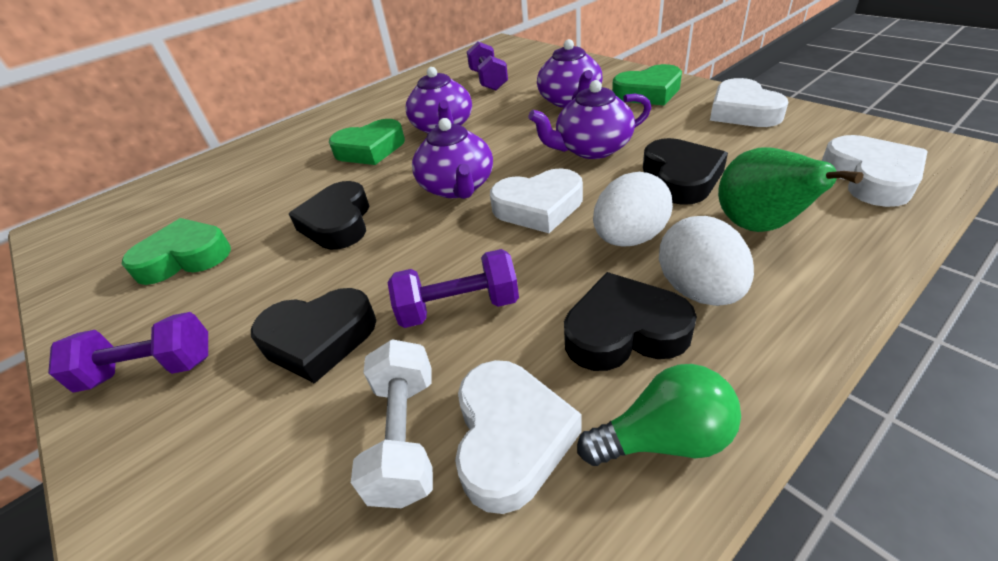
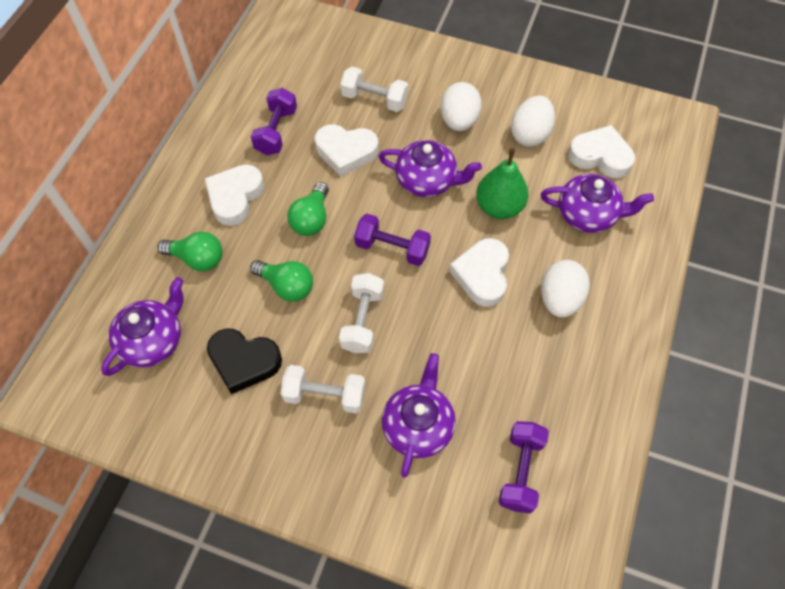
black heart: [251,288,376,384] [289,181,369,250] [564,272,697,371] [643,138,728,205] = 4 -> [207,328,282,394] = 1
green heart: [122,218,231,285] [329,119,405,165] [612,64,682,105] = 3 -> none = 0
green light bulb: [577,364,741,466] = 1 -> [157,232,223,271] [250,260,313,302] [287,182,329,236] = 3
white dumbbell: [351,339,433,508] = 1 -> [281,365,366,413] [339,273,384,353] [340,67,408,112] = 3
white egg: [593,172,673,246] [659,216,754,306] = 2 -> [440,82,482,131] [511,96,555,147] [541,260,590,318] = 3

